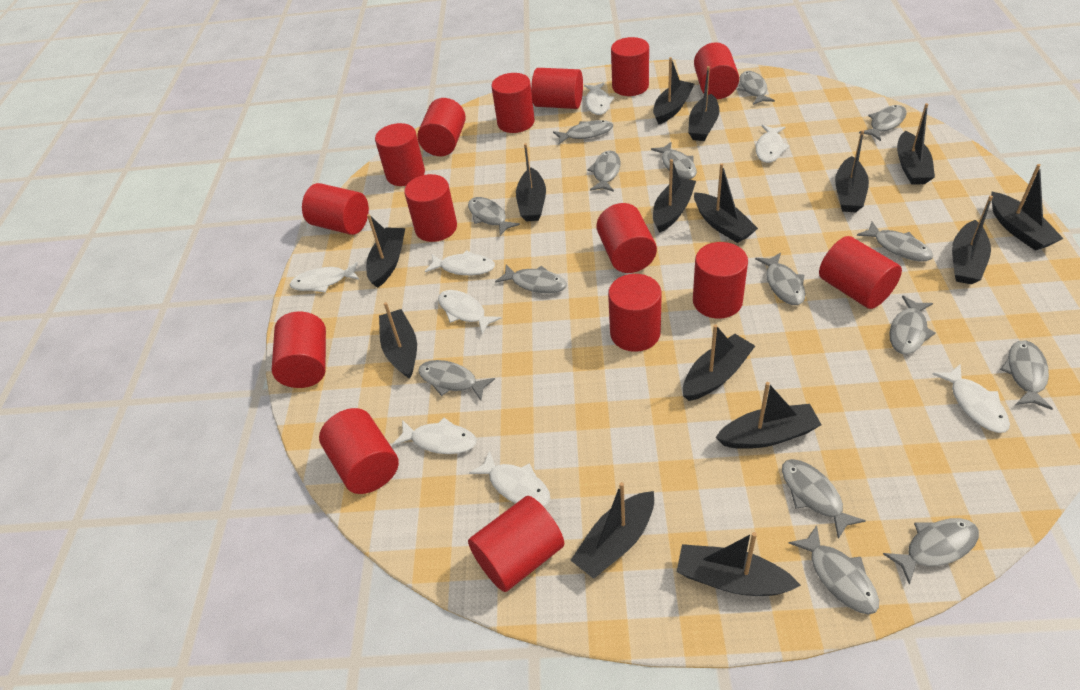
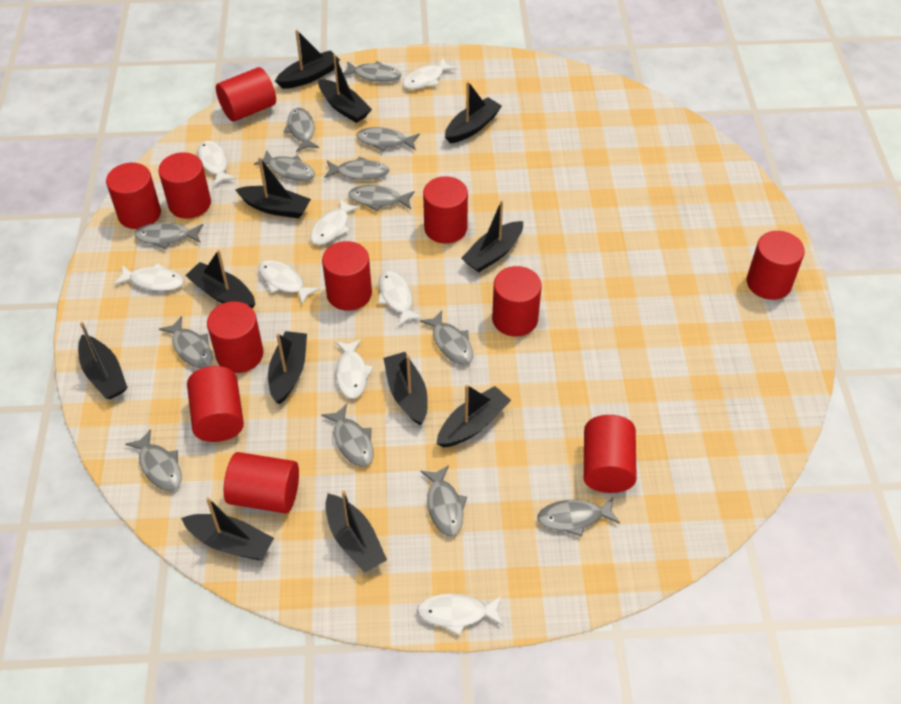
black boat: [366,214,405,288] [379,302,417,379] [516,143,546,222] [571,482,654,579] [653,57,694,125] [653,159,696,233] [677,532,801,596] [683,325,755,401] [688,66,719,141] [694,164,758,243] [715,382,822,449] [835,130,869,212] [897,103,935,185] [952,195,993,284] [991,164,1064,251] = 15 -> [78,322,128,399] [181,497,274,560] [185,250,255,309] [235,157,311,218] [268,331,307,404] [275,30,340,89] [318,54,372,123] [325,490,387,573] [383,352,428,425] [436,384,511,448] [445,81,502,143] [461,200,523,272] = 12
grey fish: [418,360,495,400] [468,197,520,236] [495,265,567,294] [553,120,613,144] [587,151,621,192] [651,142,697,179] [737,71,775,105] [755,253,805,305] [782,459,866,539] [789,525,879,615] [857,221,933,262] [859,105,907,141] [883,518,979,585] [889,295,936,354] [1000,340,1053,410] = 15 -> [125,429,182,491] [134,222,203,249] [159,316,213,368] [254,150,315,181] [284,108,319,152] [321,404,374,467] [324,156,389,180] [343,61,401,82] [348,185,415,211] [356,127,420,151] [420,311,473,365] [420,465,467,536] [537,498,620,537] = 13
red cylinder: [272,312,326,388] [302,183,369,235] [319,408,399,494] [375,123,425,186] [404,174,457,242] [417,98,466,156] [468,496,564,592] [491,73,535,133] [531,68,583,109] [596,203,657,273] [608,274,662,352] [611,37,649,96] [693,242,748,319] [694,42,739,99] [819,236,902,309] = 15 -> [106,163,161,229] [158,152,211,219] [187,366,244,442] [207,301,263,373] [216,67,276,122] [224,452,299,514] [322,241,372,311] [423,176,468,244] [492,266,542,337] [583,415,637,493] [747,231,805,300] = 11

